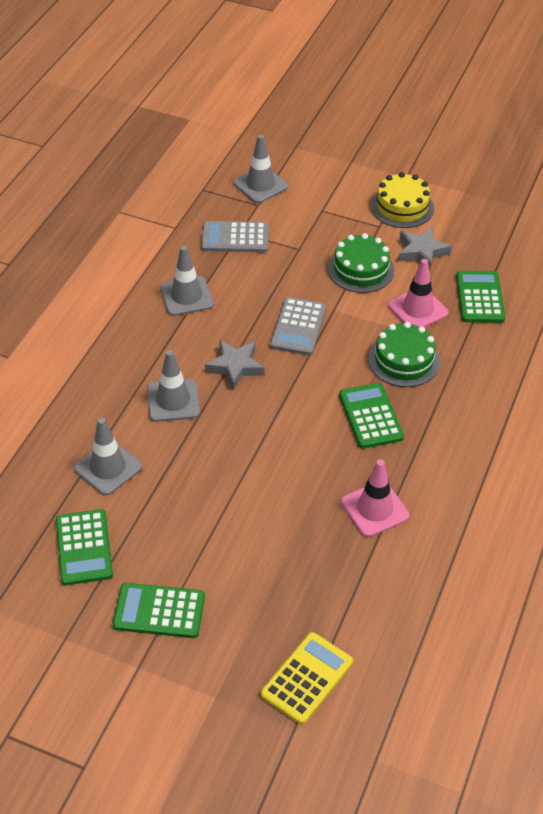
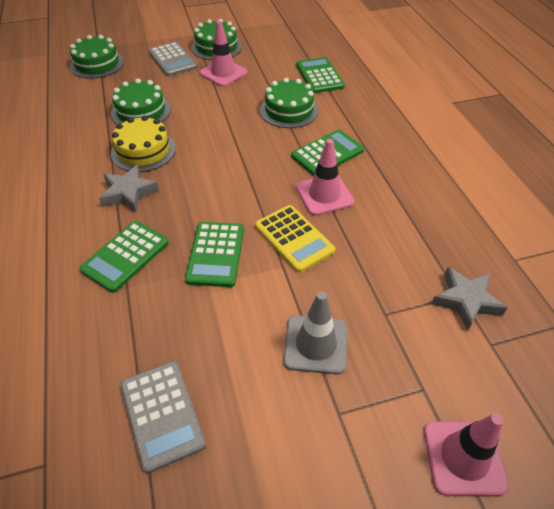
green cake: [328,233,394,293] [368,322,440,387] = 2 -> [70,35,124,79] [111,79,171,124] [191,19,242,60] [260,78,318,128] = 4
grey traffic cone: [74,418,142,495] [147,350,200,422] [160,246,214,316] [233,135,288,203] = 4 -> [284,291,347,375] = 1
pink traffic cone: [341,460,409,537] [388,259,449,328] = 2 -> [200,21,248,87] [296,139,354,216] [424,413,509,496] = 3

